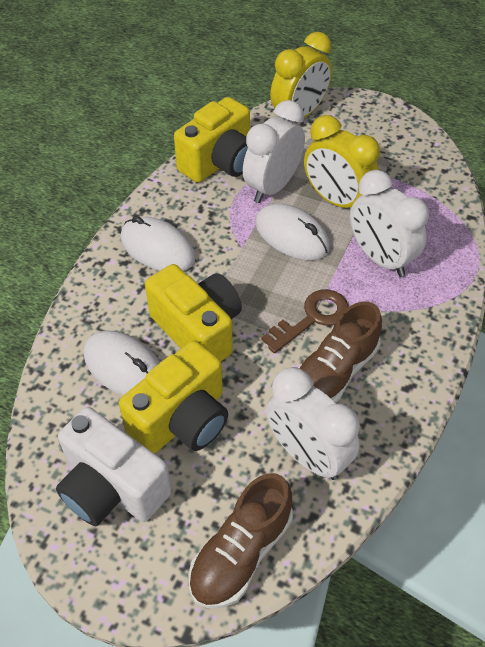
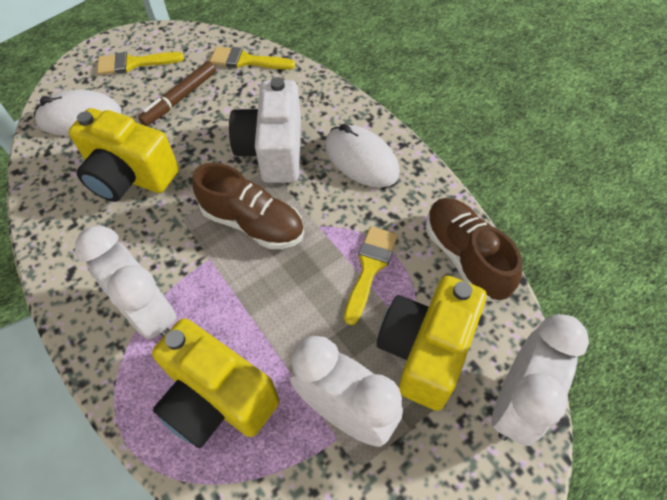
brown key: [261,289,349,353] = 1 -> none = 0
brown marker: none = 0 -> [138,61,216,126] = 1
white mouse: [84,331,160,395] [121,216,195,271] [255,204,330,260] = 3 -> [34,90,122,136] [325,124,400,188] = 2
yellow brush: none = 0 -> [97,52,184,75] [210,46,295,70] [344,226,398,325] = 3
yellow clock: [270,32,332,118] [304,115,380,208] = 2 -> none = 0

